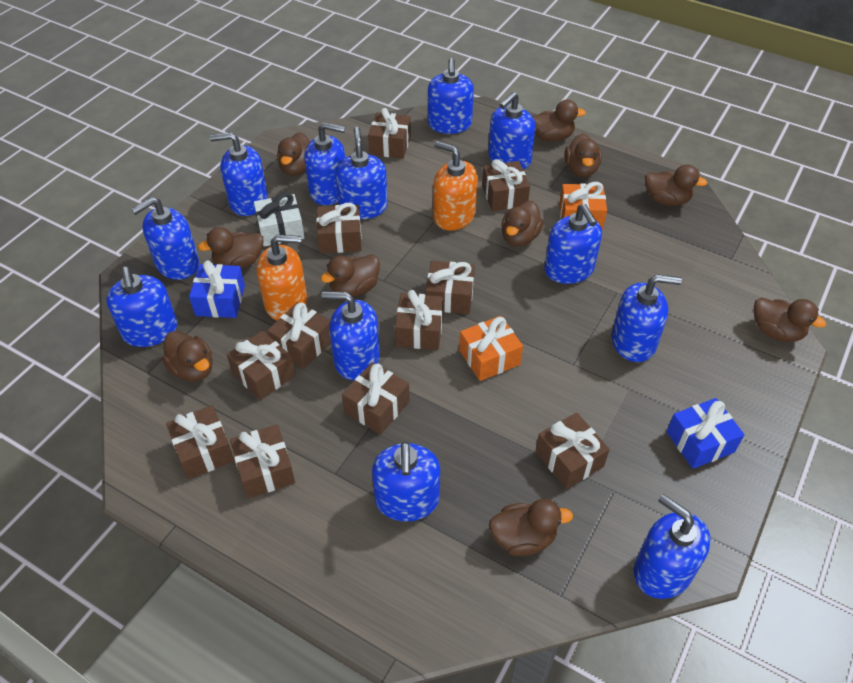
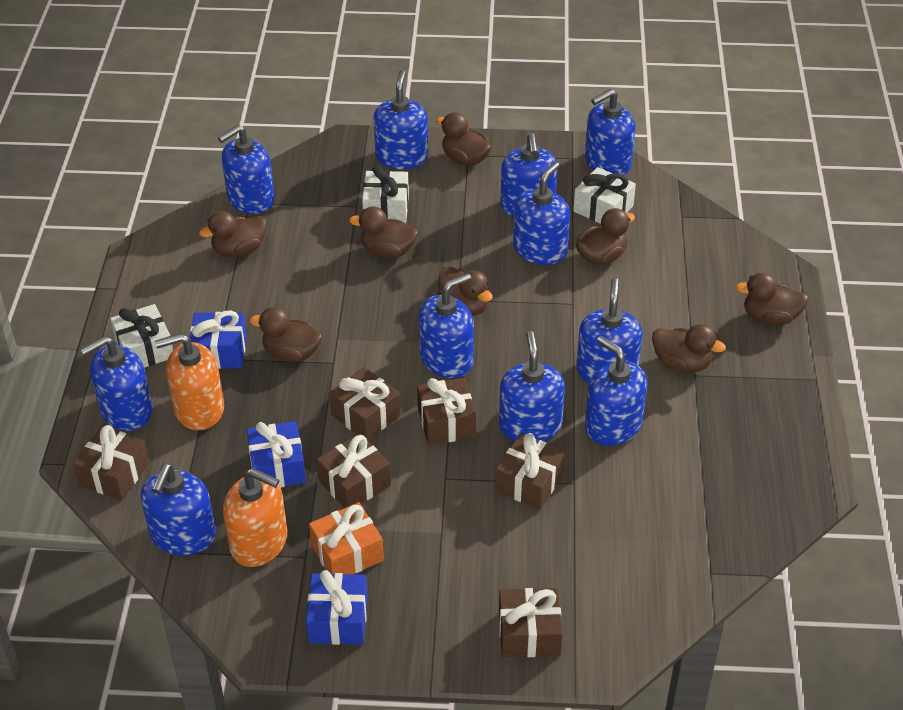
blue gift: [189,260,245,318] [666,398,744,469] = 2 -> [190,310,247,369] [247,421,306,487] [306,570,368,645] = 3
blue soap dispenser: [106,267,177,347] [131,197,199,280] [210,132,268,216] [304,122,345,205] [322,292,380,380] [335,127,388,219] [372,442,440,522] [428,58,474,134] [488,92,536,169] [544,204,602,284] [612,274,682,362] [634,494,711,599] = 12 -> [80,336,153,431] [141,463,216,556] [218,125,275,214] [374,70,428,169] [419,273,474,378] [499,331,565,441] [500,133,557,217] [513,162,570,265] [576,278,642,383] [585,89,635,175] [585,336,648,446] = 11
brown duck: [162,331,213,382] [198,227,263,269] [277,132,310,176] [321,254,380,297] [489,499,573,556] [501,201,544,246] [532,100,586,142] [565,133,602,177] [645,165,707,206] [754,297,826,342] = 10 -> [199,211,267,257] [250,307,322,362] [349,206,418,258] [436,112,492,166] [437,266,493,316] [576,208,635,265] [652,324,726,373] [735,273,808,325] = 8
brown gift: [166,405,234,480] [227,330,296,400] [230,425,295,498] [267,302,331,369] [316,203,362,253] [342,362,410,434] [368,108,411,159] [395,290,444,350] [426,261,475,314] [482,159,530,211] [535,413,610,489] = 11 -> [73,425,150,500] [317,434,391,508] [329,367,401,441] [417,378,476,445] [495,433,566,510] [499,588,563,658] = 6
orange gift: [459,316,523,381] [559,182,607,230] = 2 -> [309,502,384,574] = 1
white gift: [254,192,304,247] = 1 -> [110,304,173,368] [362,166,409,223] [573,167,636,224] = 3

